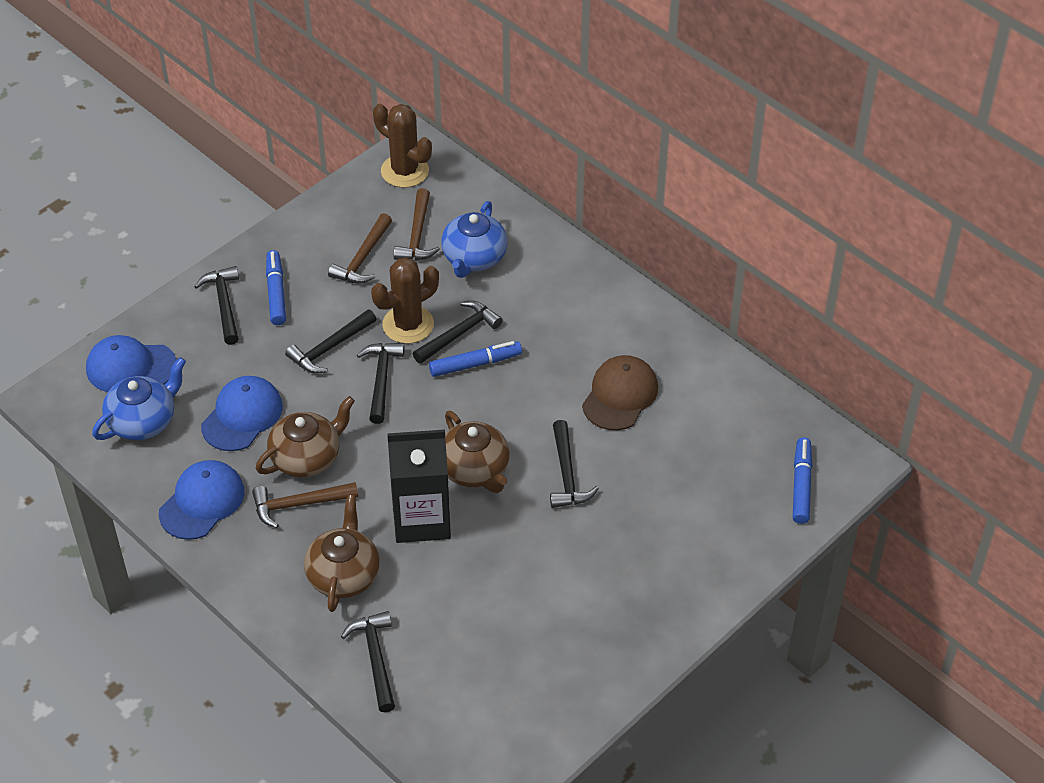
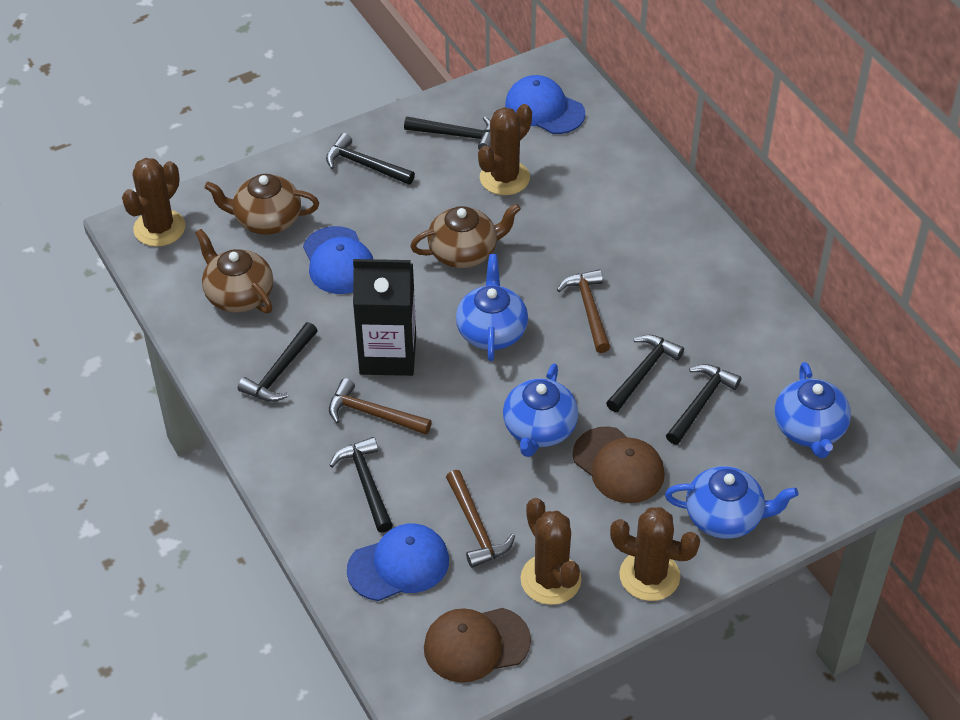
blue marker: [266,250,286,325] [429,341,522,377] [793,437,812,524] = 3 -> none = 0
blue teapot: [92,357,186,440] [441,201,507,278] = 2 -> [456,254,528,361] [503,364,578,457] [665,466,798,539] [774,362,851,458] = 4
brown cactus: [371,257,439,344] [373,104,432,188] = 2 -> [122,158,185,247] [478,104,532,195] [520,498,581,605] [610,507,700,601] = 4
brown cap: [582,355,658,430] = 1 -> [424,608,531,683] [573,426,665,503] = 2

